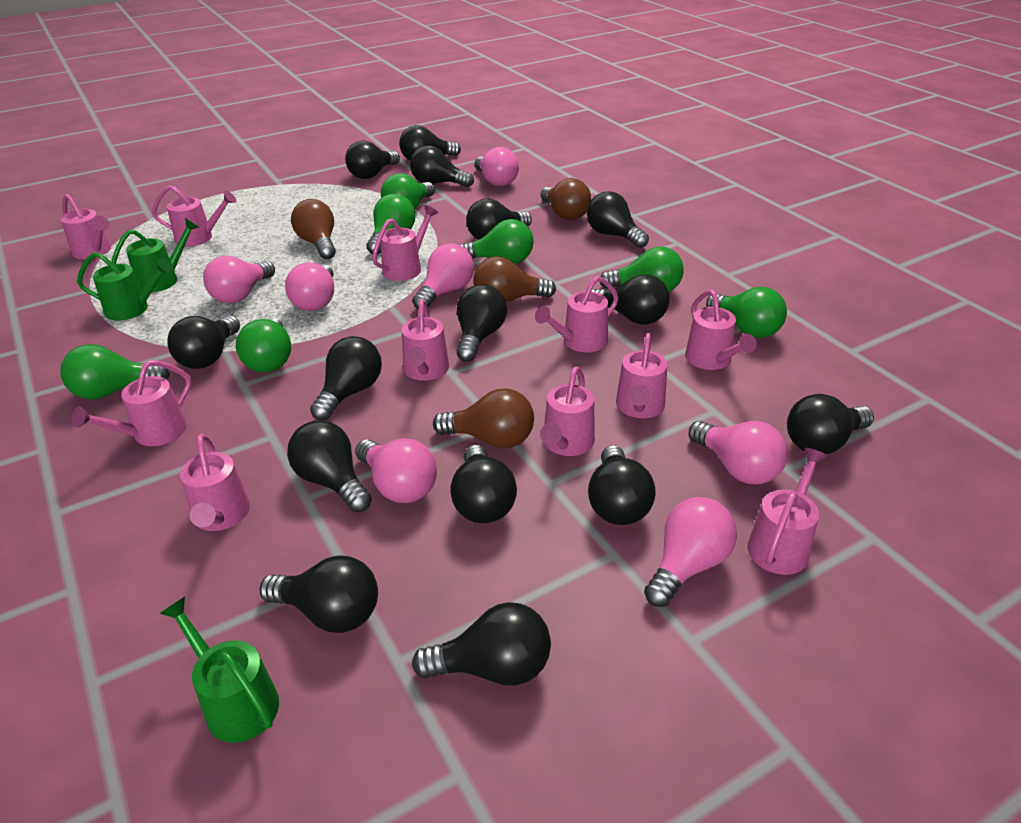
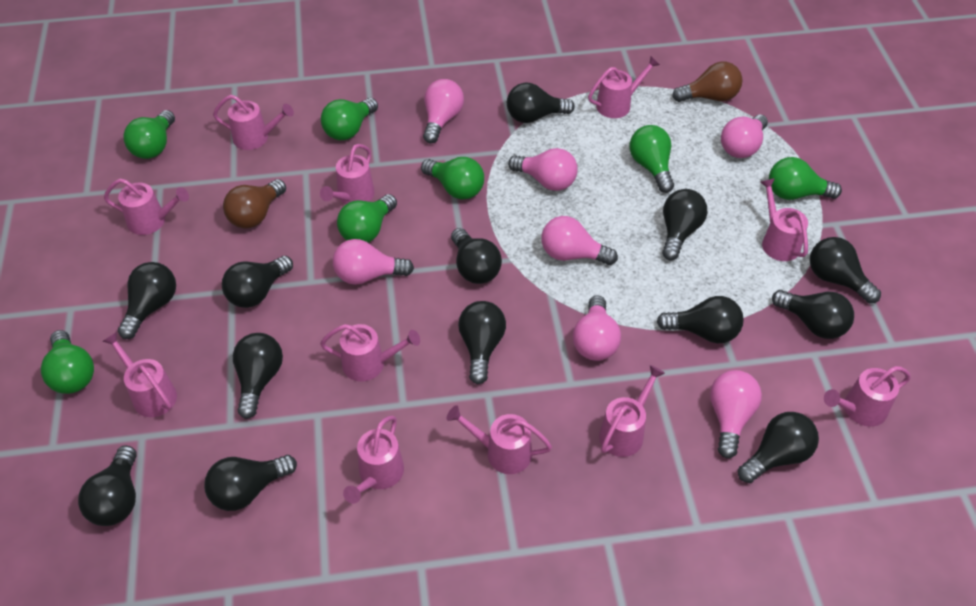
black light bulb: [167,316,240,369] [260,555,378,633] [287,420,372,513] [310,336,382,421] [345,140,400,179] [399,125,461,160] [410,145,474,187] [412,602,551,686] [450,445,517,523] [456,284,507,362] [466,199,532,240] [587,192,649,248] [588,445,656,525] [591,274,669,324] [787,394,874,454] = 15 -> [78,445,137,526] [118,262,176,339] [204,455,297,511] [222,256,293,308] [233,333,283,419] [451,228,502,284] [458,301,506,384] [507,83,575,123] [657,296,744,343] [662,189,707,261] [738,412,819,483] [772,290,854,339] [810,237,881,303] = 13
brown light bulb: [291,199,336,259] [433,388,534,449] [473,256,556,303] [540,178,591,220] = 4 -> [223,179,286,229] [672,61,742,102] = 2
green watering can: [77,252,173,321] [111,218,199,293] [160,597,279,743] = 3 -> none = 0

